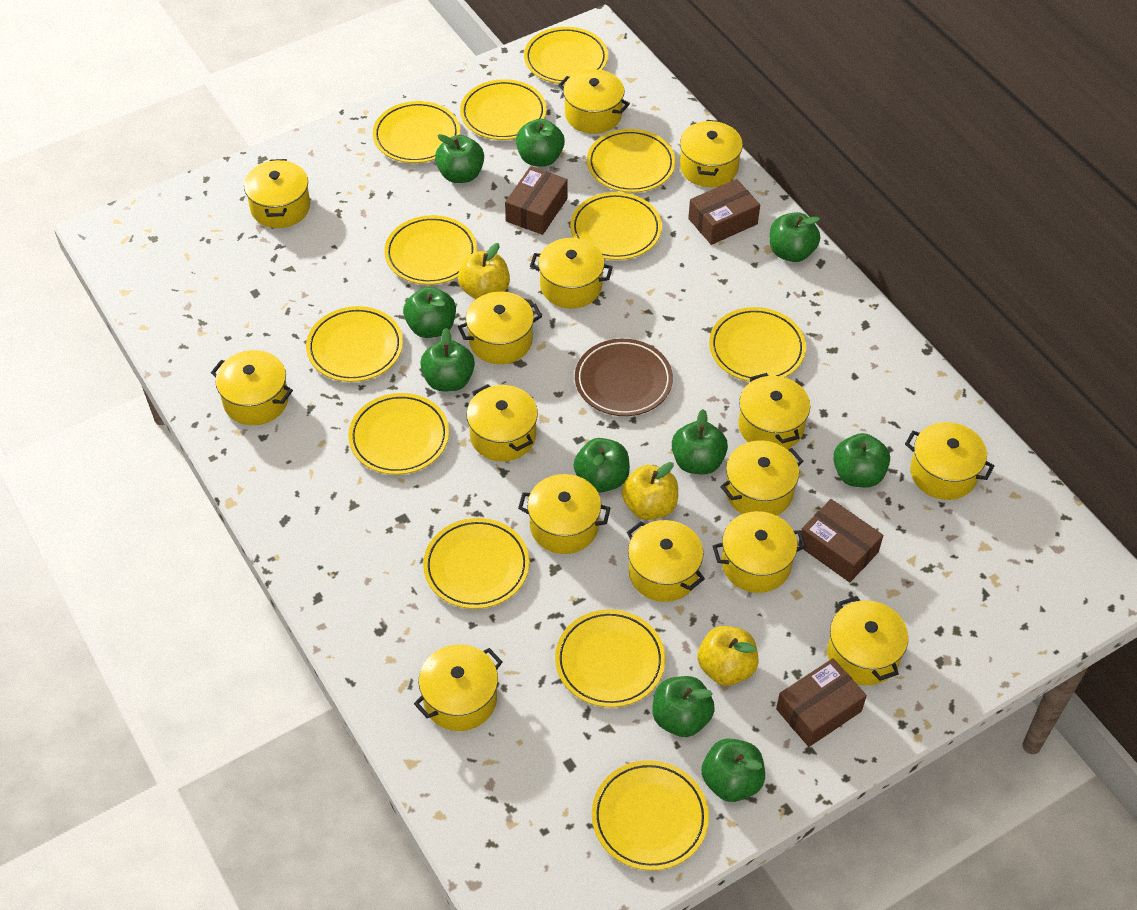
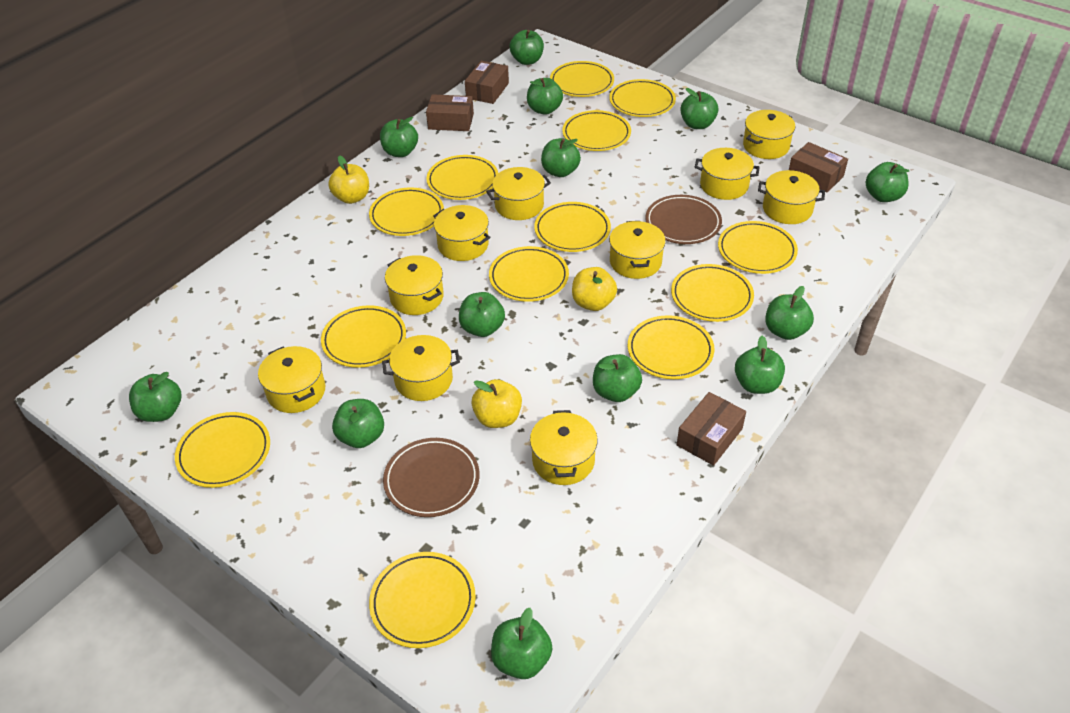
brown plate: [575,339,673,416] = 1 -> [383,438,480,517] [645,195,722,244] = 2
green apple: [403,287,456,338] [420,328,475,391] [435,134,484,183] [516,119,565,167] [574,438,630,492] [653,676,715,737] [672,409,728,474] [701,739,765,802] [770,212,820,262] [833,433,890,488] = 10 -> [129,372,181,422] [332,399,384,448] [380,117,418,157] [459,292,505,337] [491,608,553,679] [510,30,544,65] [527,78,563,115] [541,138,581,177] [593,354,642,402] [680,88,719,129] [735,336,785,394] [765,286,814,340] [866,162,909,202] = 13
yellow plate: [306,306,403,382] [348,393,449,475] [373,101,460,163] [384,215,477,285] [423,518,530,609] [460,79,547,140] [524,27,608,84] [555,609,665,707] [570,192,662,260] [587,129,676,193] [592,760,709,871] [709,307,806,382] = 12 -> [175,412,270,488] [321,305,406,368] [369,187,444,236] [369,552,476,648] [427,155,498,200] [489,246,569,302] [534,202,611,252] [550,61,614,97] [562,110,631,151] [609,79,676,117] [628,315,714,379] [671,264,754,322] [718,221,798,274] = 13
yellow pot: [211,350,293,425] [244,159,310,228] [414,644,503,731] [458,291,542,364] [466,384,538,461] [518,474,610,554] [530,238,613,309] [558,69,630,134] [627,520,705,602] [680,120,743,187] [712,511,806,593] [720,440,803,516] [738,373,810,449] [827,596,908,685] [905,422,994,500] = 15 -> [258,346,325,413] [382,335,460,401] [385,255,444,315] [433,205,491,261] [486,167,551,220] [530,410,598,485] [609,221,666,279] [695,148,760,200] [743,110,795,159] [758,170,825,224] = 10

